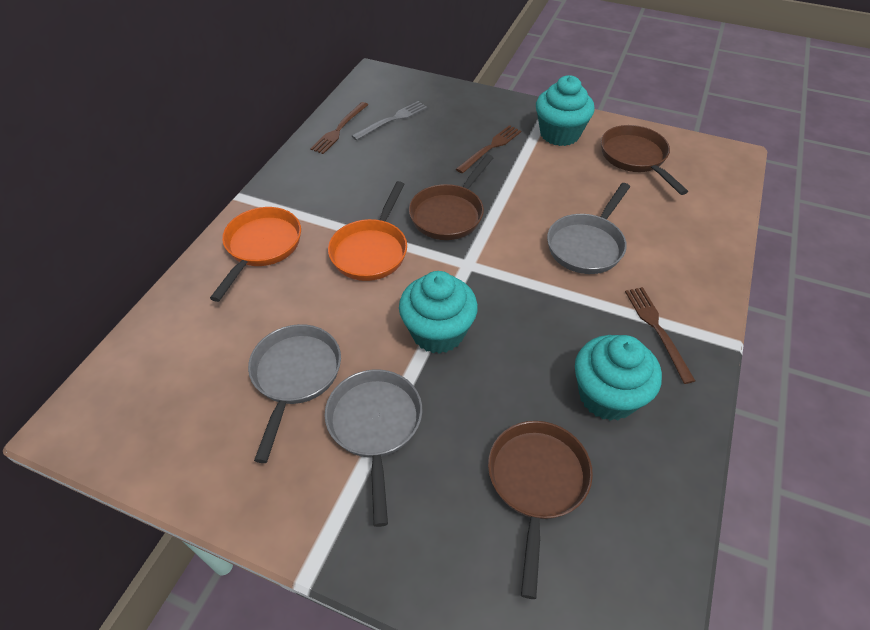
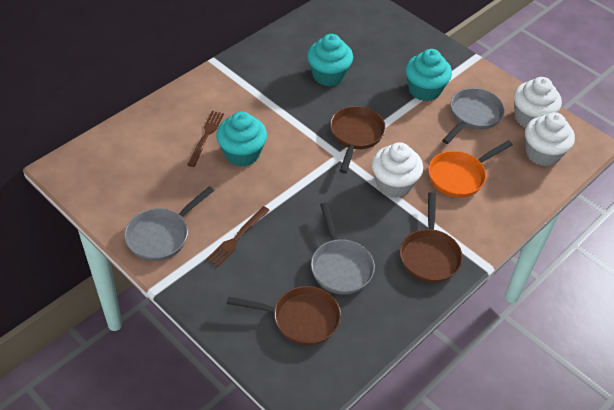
brown fork: [310,102,368,154] [456,125,521,174] [625,287,695,384] = 3 -> [187,111,224,167] [207,206,270,267] = 2
grey fork: [352,101,427,140] = 1 -> none = 0
orange pan: [210,207,301,302] [328,181,407,281] = 2 -> [428,140,513,198] = 1
white cupcake: none = 0 -> [372,142,423,198] [514,77,562,127] [525,112,575,166] = 3

